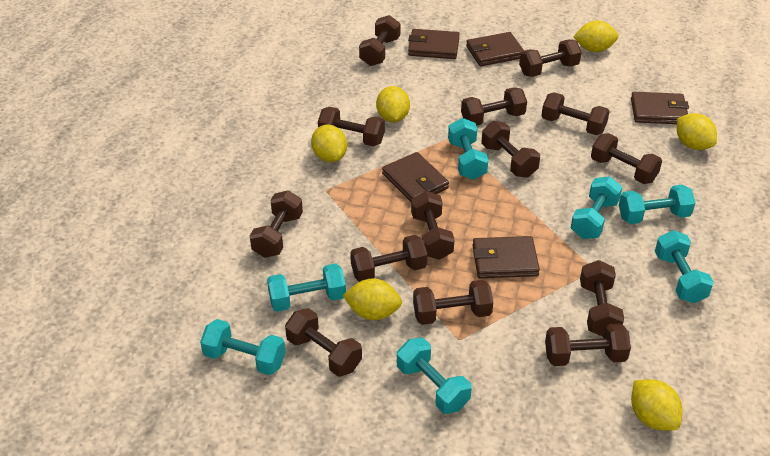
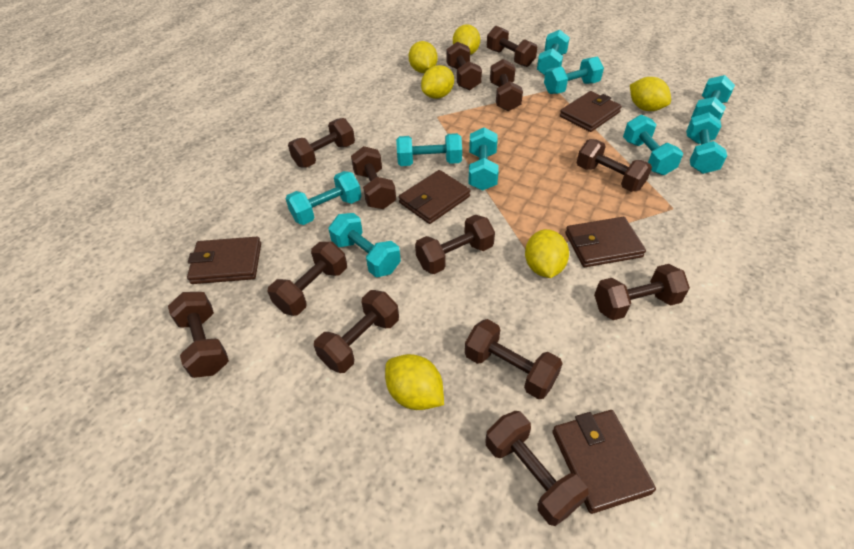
brown dumbbell: [250,190,303,258] [285,308,362,377] [318,107,385,147] [350,235,428,282] [359,15,401,66] [411,191,455,260] [413,280,493,325] [461,87,527,126] [481,121,540,178] [519,40,582,77] [541,92,610,135] [545,323,631,366] [580,260,624,337] [591,133,662,184] = 14 -> [168,292,229,378] [268,242,347,316] [288,118,355,167] [314,290,399,373] [351,146,396,209] [415,215,495,274] [446,41,482,90] [465,319,563,399] [486,411,589,526] [487,26,537,67] [490,59,523,111] [577,139,652,192] [594,264,690,320] = 13
turquoise dumbbell: [200,319,285,375] [267,264,346,312] [397,338,472,414] [448,118,489,180] [571,176,622,239] [619,185,695,224] [655,230,714,303] = 7 -> [285,171,362,225] [329,213,401,277] [396,133,462,166] [468,127,499,191] [537,30,570,75] [544,57,604,94] [623,115,683,175] [686,112,727,174] [691,75,735,120] = 9

